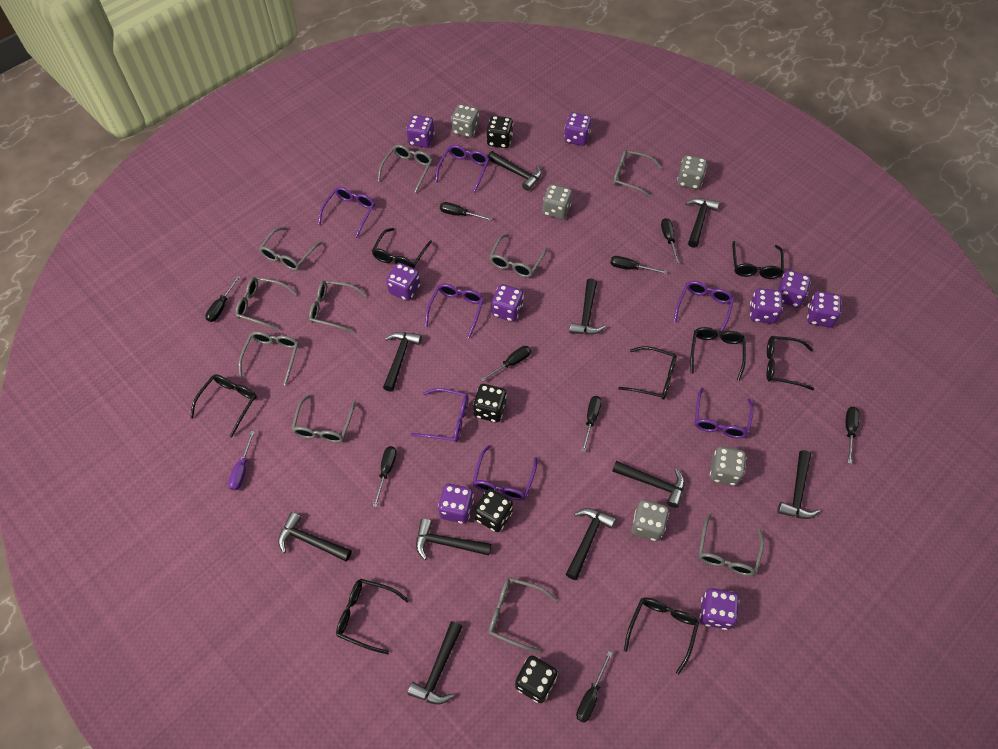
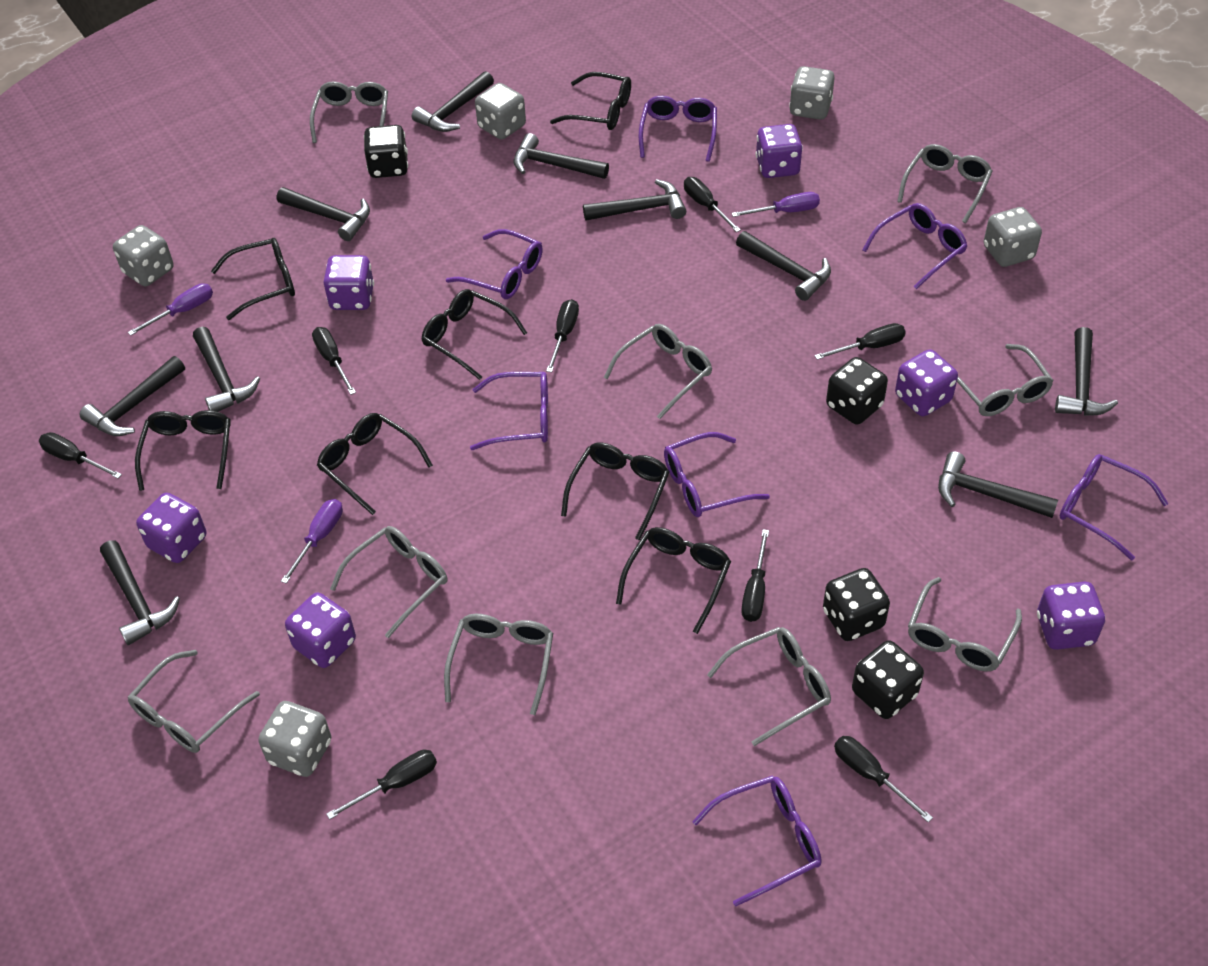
black glasses: [190,374,257,437] [336,579,409,654] [372,228,432,268] [618,346,677,399] [624,597,699,675] [690,327,746,381] [732,241,784,279] [767,336,814,390] = 8 -> [135,410,231,491] [211,238,295,320] [317,413,433,515] [421,289,527,380] [550,72,631,130] [561,443,670,541] [616,527,731,634] = 7
black screwdriver: [205,275,240,322] [373,446,397,507] [440,202,492,221] [480,346,531,382] [576,651,612,723] [581,396,602,452] [610,256,667,274] [661,218,679,264] [846,407,860,464] = 9 -> [39,432,122,479] [312,327,356,395] [326,750,437,820] [546,299,579,372] [684,177,741,232] [741,529,769,622] [814,323,906,360] [834,736,933,822] = 8
grey glasses: [235,277,297,331] [239,331,299,386] [259,227,322,271] [291,394,356,443] [309,280,367,333] [378,145,432,193] [489,234,548,277] [489,577,557,653] [613,150,662,198] [699,513,764,576] = 10 -> [128,650,260,753] [310,81,388,143] [330,526,447,638] [444,614,553,715] [604,324,712,419] [707,627,831,746] [897,144,993,223] [908,577,1022,671] [957,344,1054,416] = 9
purple dice: [386,263,420,301] [406,115,435,148] [438,484,474,524] [492,284,524,322] [564,112,592,146] [700,588,739,630] [750,288,783,324] [778,270,811,307] [807,291,841,327] = 9 -> [136,493,206,563] [285,593,356,668] [323,255,374,310] [756,124,803,178] [895,349,958,416] [1037,581,1105,650] = 6
purple screwdriver: [228,431,255,491] = 1 -> [128,283,213,336] [281,499,343,584] [732,192,820,217] = 3

